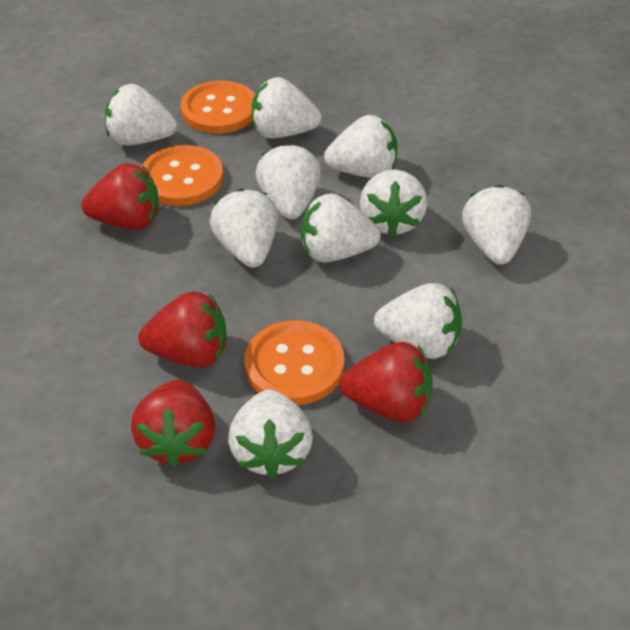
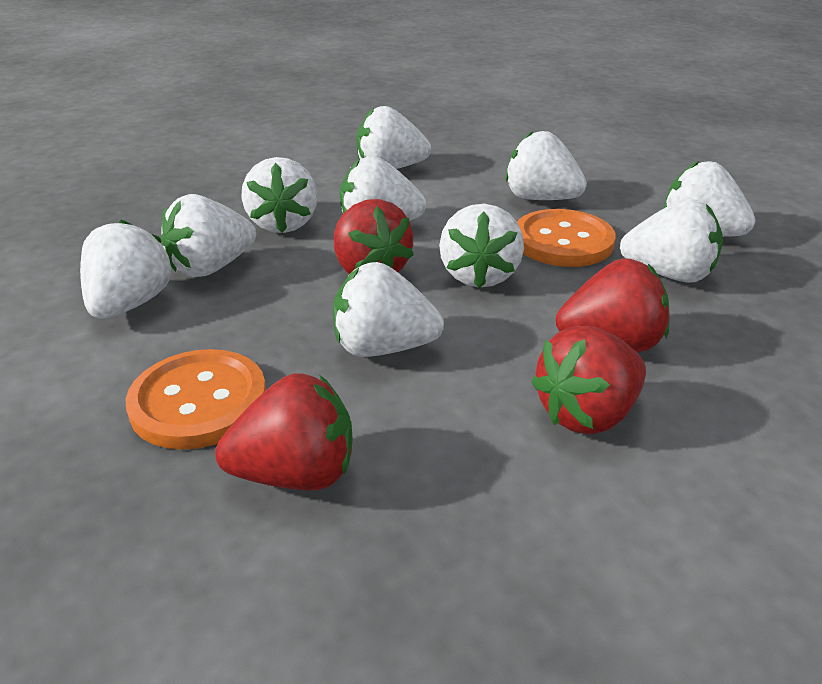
orange button: [141,145,223,206] [180,81,255,134] [244,320,344,405] = 3 -> [126,349,266,450] [517,209,616,267] = 2

